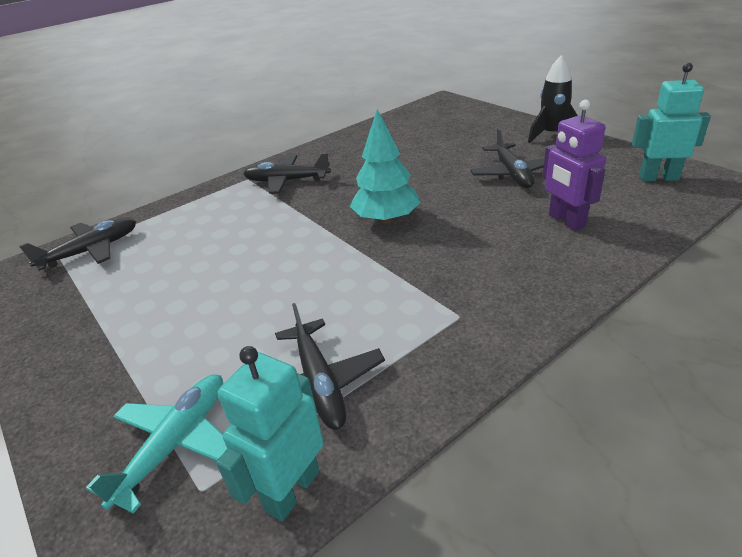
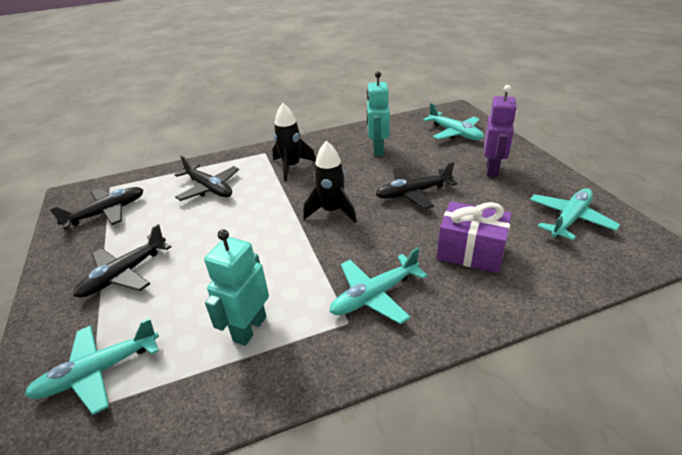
black rocket: [528,55,578,143] = 1 -> [272,103,316,181] [303,141,357,222] = 2
purple gift: none = 0 -> [437,201,512,273] = 1
turquoise plane: [86,374,227,514] = 1 -> [24,318,159,415] [330,247,428,324] [423,103,484,140] [530,188,620,241] = 4
turquoise tree: [350,109,420,224] = 1 -> none = 0

